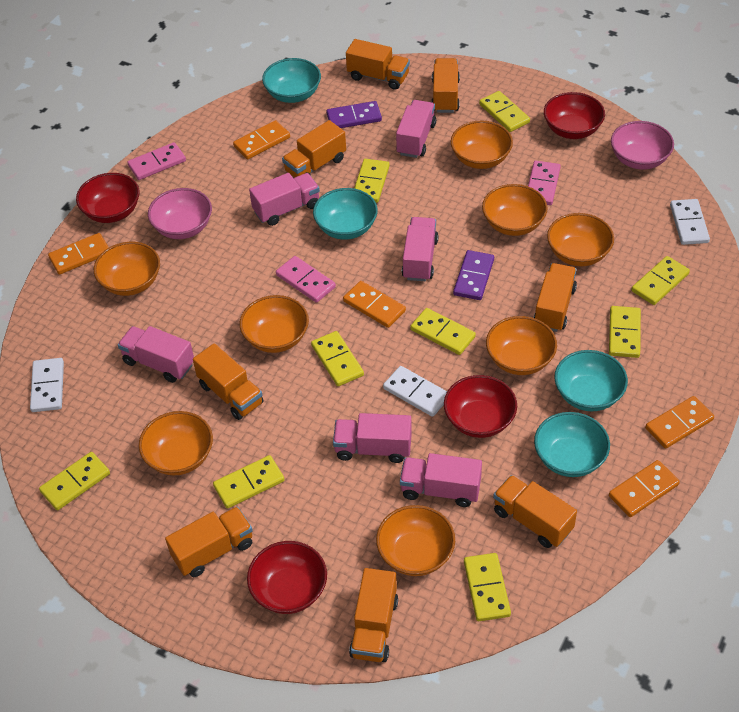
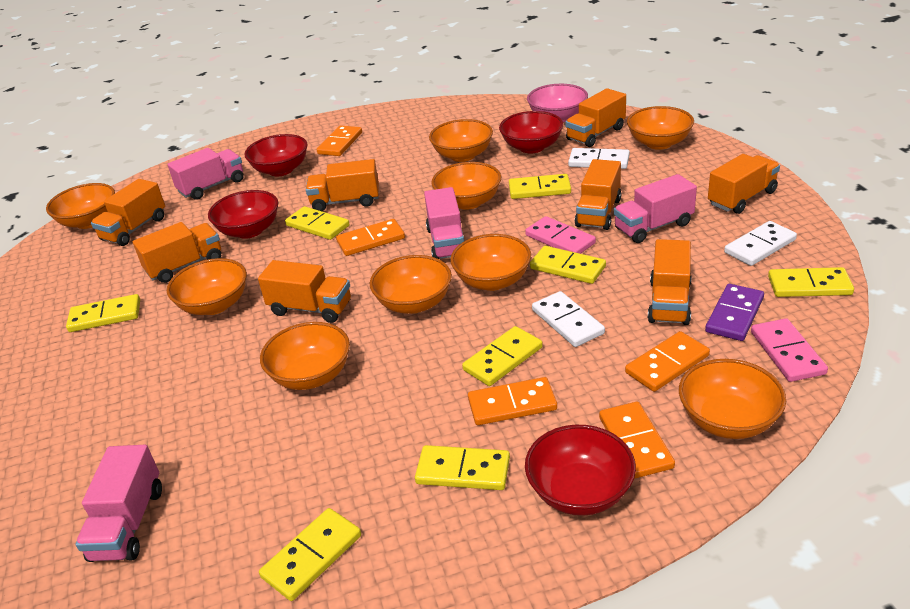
orange bowl: [94,242,160,296] [139,411,213,475] [240,295,309,353] [376,505,455,576] [451,121,513,169] [482,184,547,236] [486,316,557,375] [547,213,614,266] = 8 -> [46,183,115,229] [167,258,247,315] [260,322,350,390] [370,255,452,314] [429,119,493,162] [431,162,501,210] [450,234,531,291] [627,106,694,150] [679,359,786,439] = 9
pink bowl: [148,188,212,239] [611,121,674,170] = 2 -> [527,84,588,122] = 1
pink domino: [127,142,186,180] [276,256,336,303] [528,161,561,205] = 3 -> [525,216,596,254] [751,318,828,382] = 2
pink truck: [118,326,194,383] [249,173,320,226] [333,413,412,463] [396,100,436,158] [400,453,482,507] [402,217,439,281] = 6 -> [76,445,162,562] [167,148,244,200] [424,187,464,259] [614,174,697,243] = 4
purple domino: [326,101,382,128] [453,250,494,300] = 2 -> [705,284,764,341] = 1
turquoise bowl: [262,58,321,103] [313,188,378,240] [534,412,610,477] [554,350,628,412] = 4 -> none = 0
yellow domino: [39,452,110,510] [213,455,285,508] [311,331,364,386] [354,159,390,203] [410,308,476,355] [464,553,511,621] [479,91,530,132] [609,306,641,358] [631,256,690,305] = 9 -> [66,294,140,332] [259,508,361,601] [285,206,350,240] [415,445,510,490] [462,326,543,386] [509,174,571,199] [530,246,606,284] [768,267,854,297] = 8

